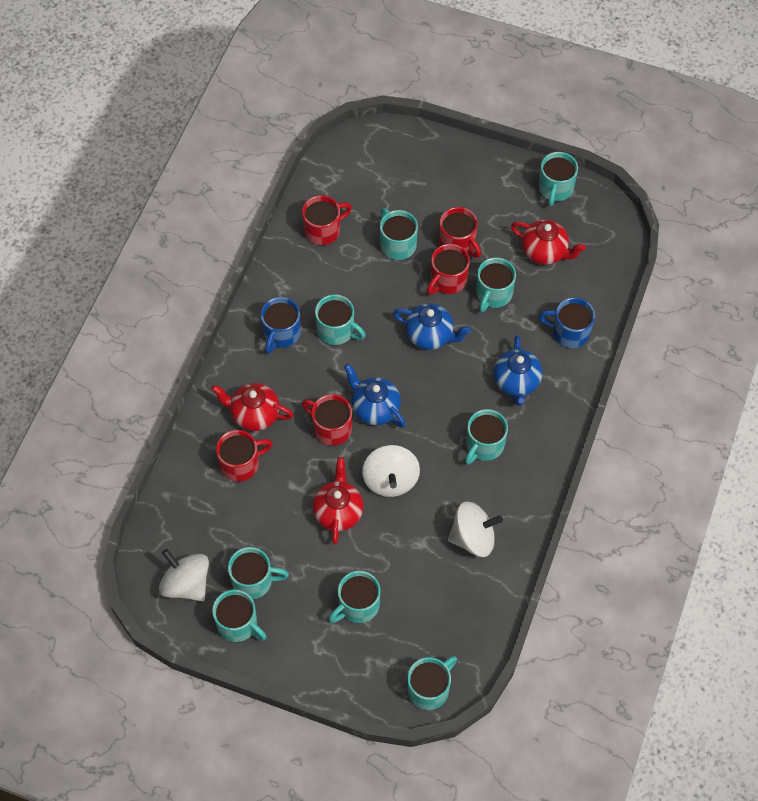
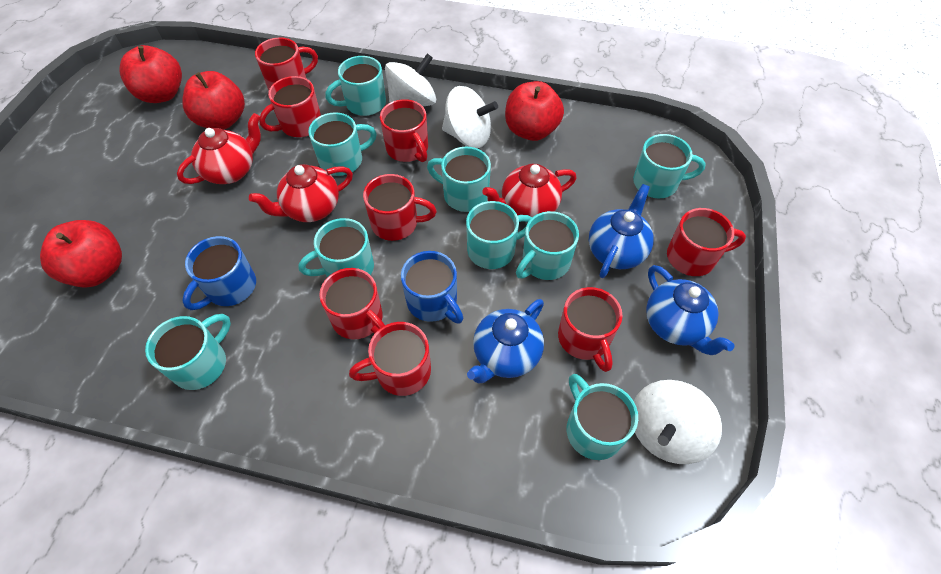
red apple: none = 0 -> [40,220,122,287] [119,45,182,103] [182,71,245,130] [505,81,564,141] = 4
red mug: [216,430,273,482] [302,195,352,245] [302,394,352,446] [427,244,470,295] [439,207,481,258] = 5 -> [255,37,318,90] [259,76,321,137] [319,268,385,339] [349,322,431,396] [363,174,437,241] [380,99,428,162] [558,287,623,372] [667,208,746,276] = 8

